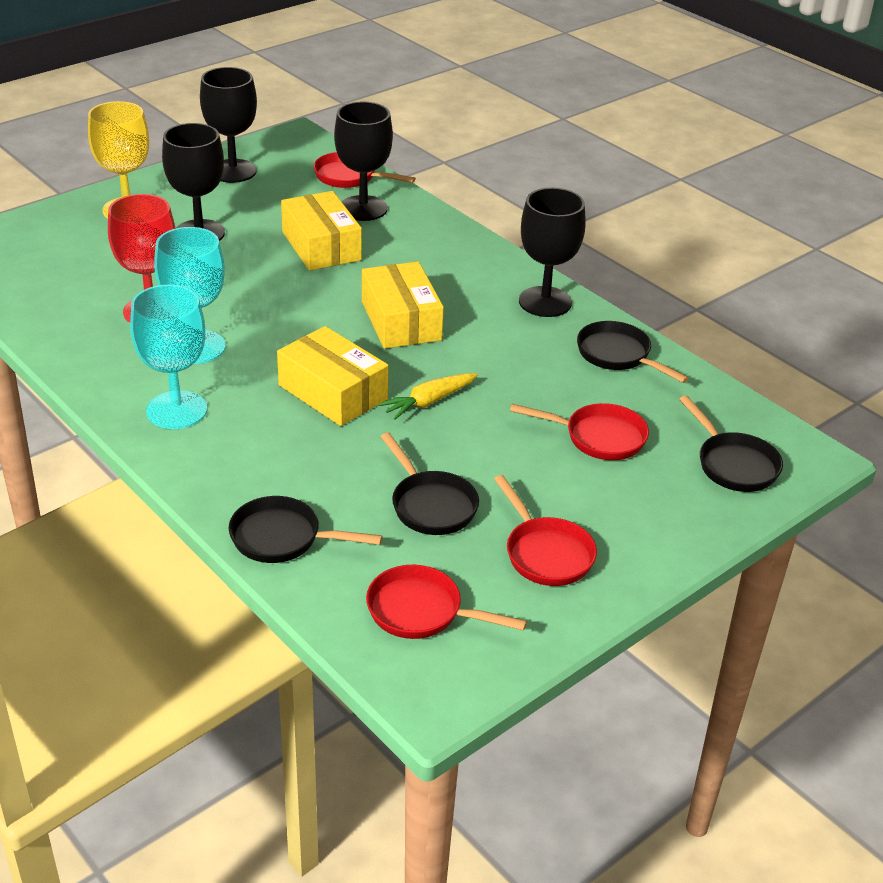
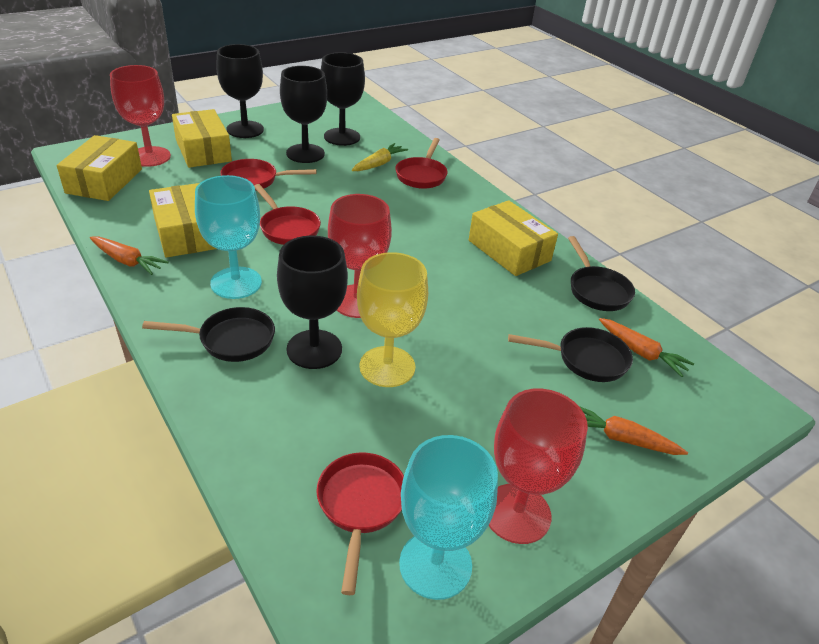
black pan: [229,496,383,563] [380,433,479,535] [577,321,689,383] [679,395,783,492] = 4 -> [142,307,275,362] [508,327,633,382] [568,236,635,311] = 3
orange carrot: none = 0 -> [90,236,169,275] [579,406,688,455] [599,318,694,377] = 3
red goblet: [108,194,175,323] = 1 -> [110,65,171,167] [328,194,392,318] [488,389,588,544] = 3
yellow box: [277,326,389,426] [281,191,362,271] [362,262,444,349] = 3 -> [57,135,142,201] [149,183,216,258] [172,109,232,168] [469,200,558,276] = 4

